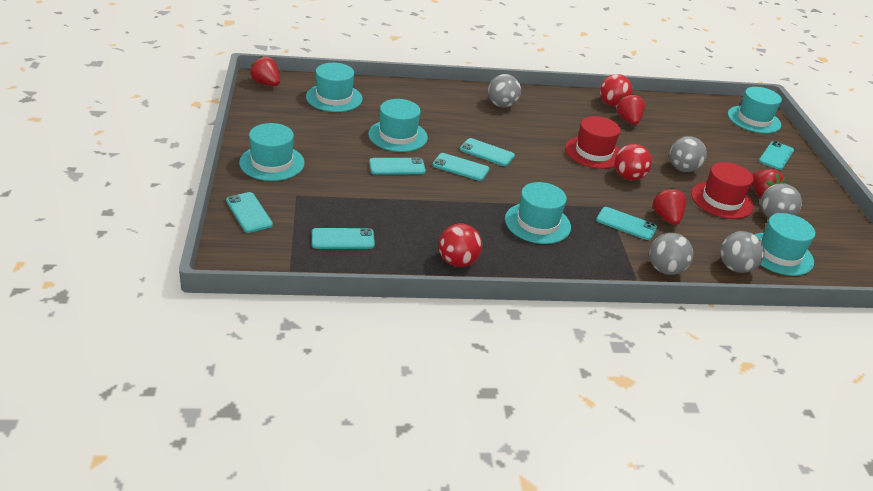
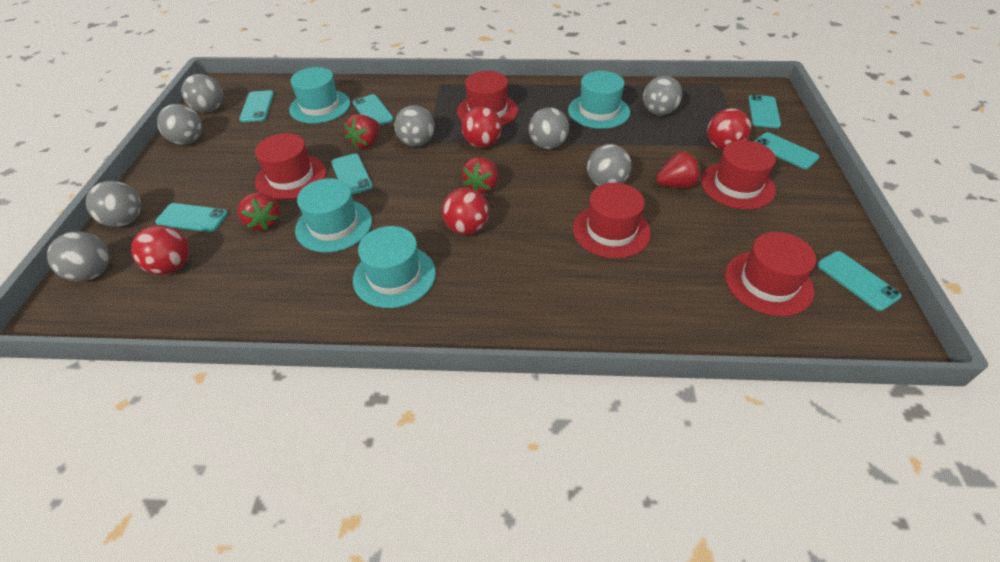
grey ball: [488,74,521,108] [649,233,693,275] [670,136,707,172] [720,231,765,273] [761,183,802,218] = 5 -> [47,231,110,281] [86,181,141,227] [157,104,202,145] [181,74,223,113] [394,105,435,147] [529,107,569,149] [587,144,632,186] [643,76,682,116] = 8
red ball: [439,224,482,267] [600,74,633,107] [615,144,652,181] = 3 -> [131,225,189,275] [442,188,489,235] [462,106,502,148] [707,108,751,150] = 4
red hat: [565,116,621,169] [691,162,754,219] = 2 -> [255,133,326,200] [457,71,518,126] [573,183,651,259] [701,140,776,209] [725,232,817,316] = 5
turquoise hat: [239,123,305,181] [306,63,363,112] [368,99,428,152] [505,182,571,244] [728,87,782,134] [754,213,815,276] = 6 -> [289,67,350,124] [295,178,372,252] [353,226,436,308] [568,71,630,129] = 4

